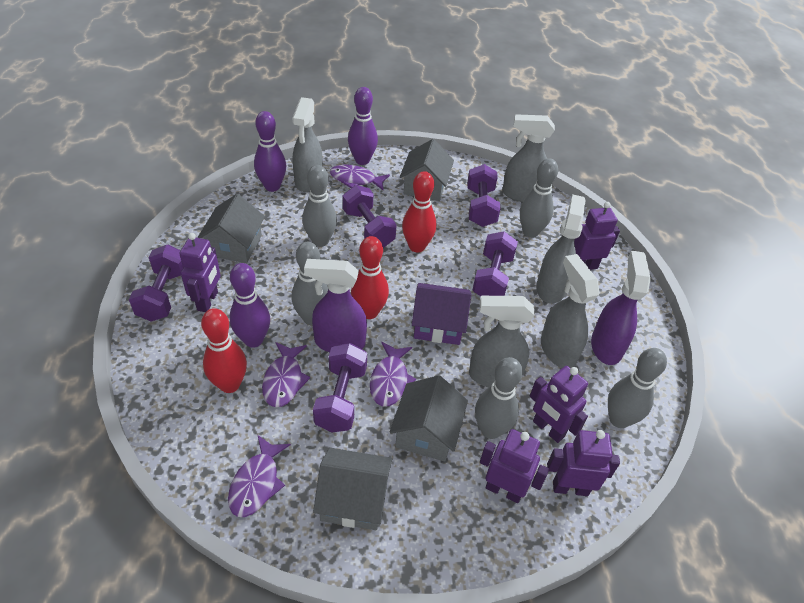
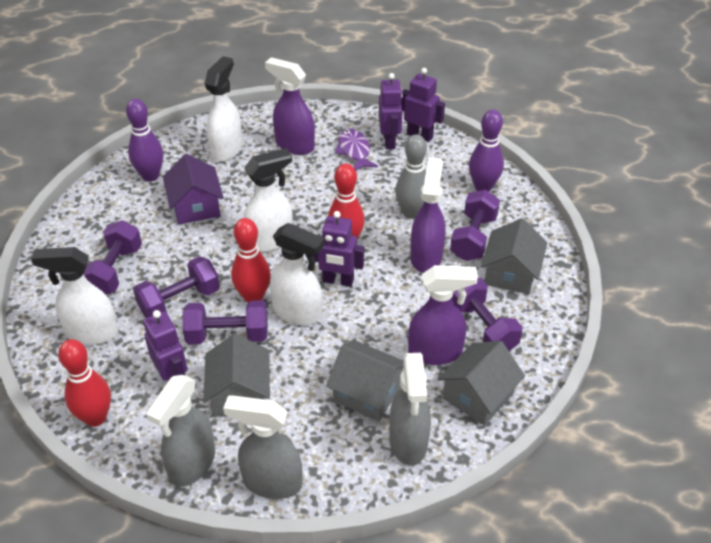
grey bowling pin: [291,242,328,325] [302,165,337,247] [475,357,523,439] [520,158,558,238] [608,348,667,428] = 5 -> [395,134,427,219] = 1
grey spray bottle: [292,97,323,192] [469,296,535,387] [502,114,555,202] [536,194,586,304] [541,254,600,368] = 5 -> [146,375,215,487] [223,395,302,499] [389,353,431,465] = 3
purple bowling pin: [229,263,270,348] [254,111,286,192] [348,87,378,165] = 3 -> [126,99,163,182] [469,110,504,192] = 2
purple fish: [228,435,291,517] [262,342,310,407] [330,165,390,191] [370,342,416,407] = 4 -> [335,129,378,170] = 1
purple robot: [179,233,221,312] [480,429,549,503] [530,366,588,443] [547,430,620,496] [574,202,620,270] = 5 -> [143,310,187,381] [312,211,364,287] [379,73,403,149] [401,68,445,142] = 4
purple spray bottle: [304,259,367,352] [591,251,651,365] = 2 -> [265,57,315,155] [408,265,478,365] [410,158,446,273] = 3
white spray bottle: none = 0 -> [31,247,118,345] [205,56,242,162] [244,148,293,252] [270,223,325,325] = 4

